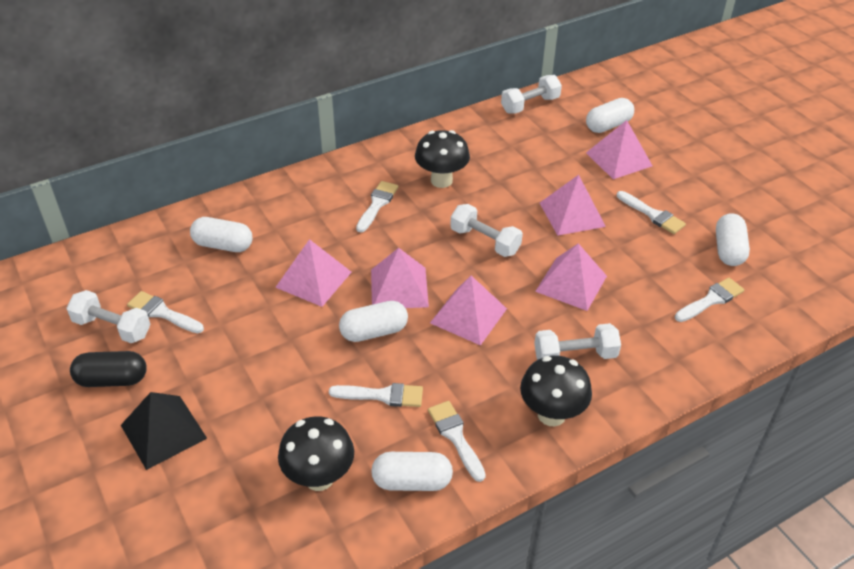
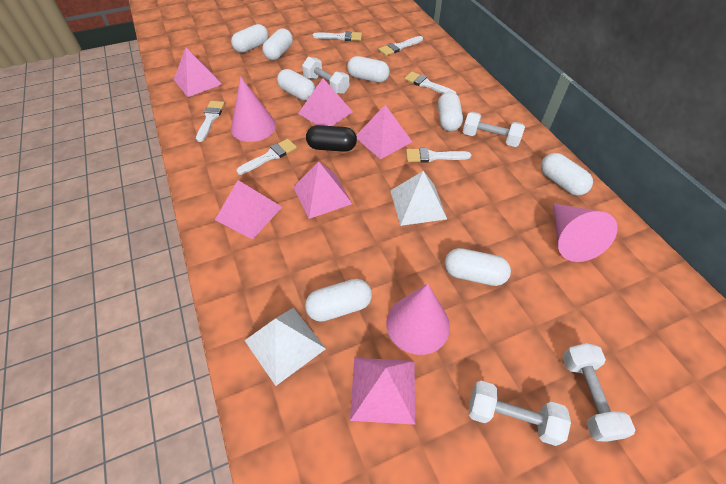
black mushroom: [278,417,354,491] [415,130,470,188] [520,356,592,426] = 3 -> none = 0
black pyramid: [121,392,207,470] = 1 -> none = 0
pink cone: none = 0 -> [231,77,276,142] [386,283,450,355] [553,203,618,262] = 3
white capsule: [190,217,253,252] [339,301,408,342] [371,452,453,491] [586,98,634,133] [716,214,750,266] = 5 -> [231,24,269,53] [262,28,293,60] [277,69,315,101] [305,279,372,322] [347,56,390,83] [438,92,463,132] [445,248,511,286] [541,153,593,196] = 8
white pyramid: none = 0 -> [244,308,326,386] [390,171,447,226] = 2

